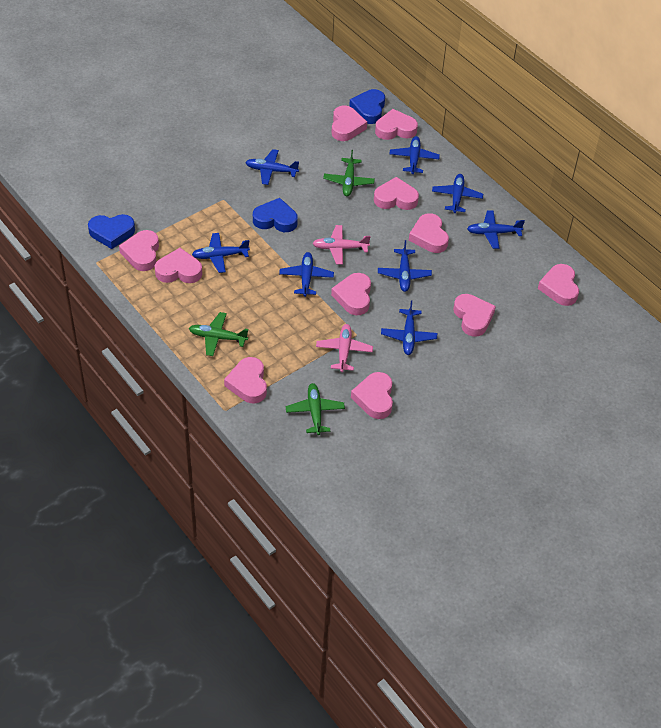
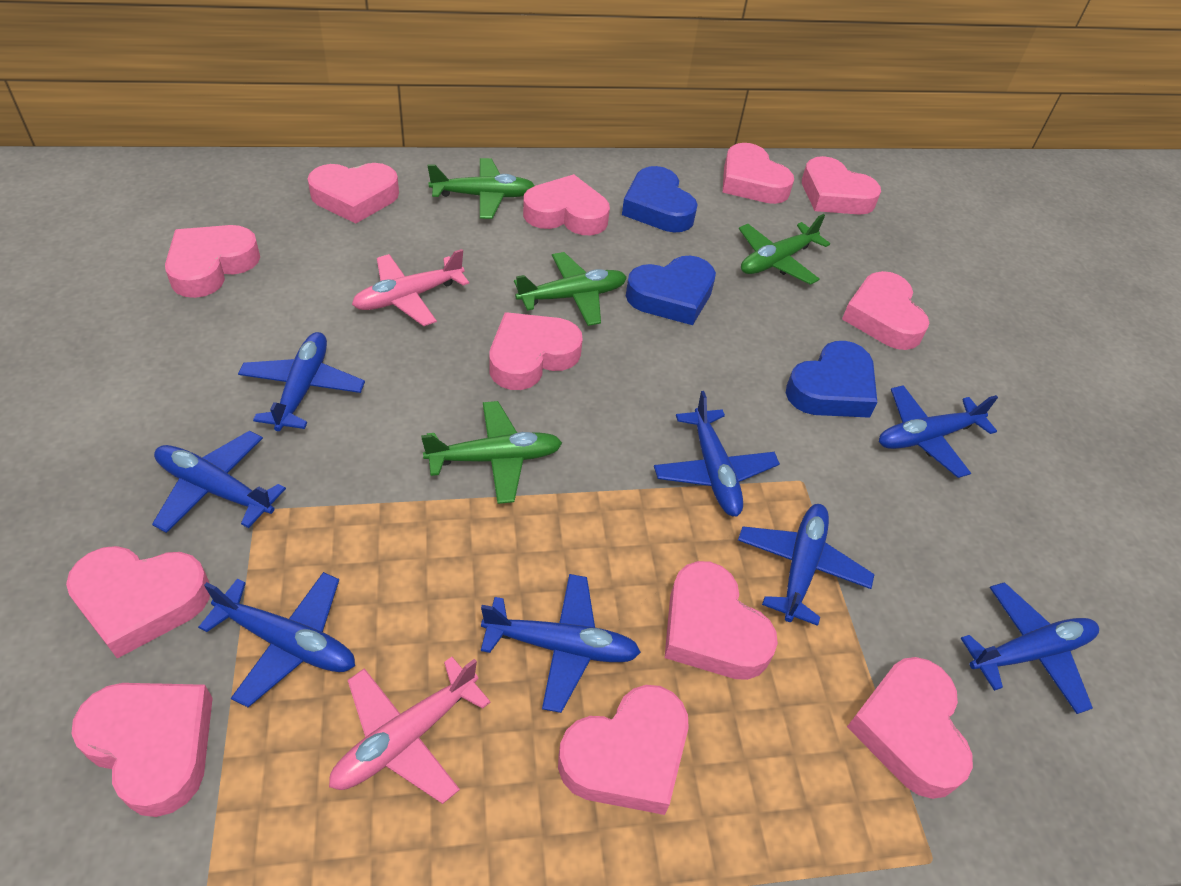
green plane: [189,312,248,356] [286,383,345,435] [323,150,375,196] = 3 -> [421,401,562,504] [427,158,535,219] [514,252,627,326] [739,214,830,285] = 4
pink heart: [119,230,159,271] [155,248,202,283] [224,357,267,404] [331,105,367,141] [331,273,371,315] [351,372,393,419] [374,177,419,210] [375,109,418,140] [409,213,449,253] [453,294,496,337] [538,264,579,306] = 11 -> [66,546,210,659] [72,683,213,817] [165,225,260,298] [308,163,399,224] [490,312,583,390] [523,174,610,235] [558,685,688,815] [665,561,778,680] [722,143,794,204] [802,156,881,215] [842,271,929,350] [847,657,973,799] = 12

